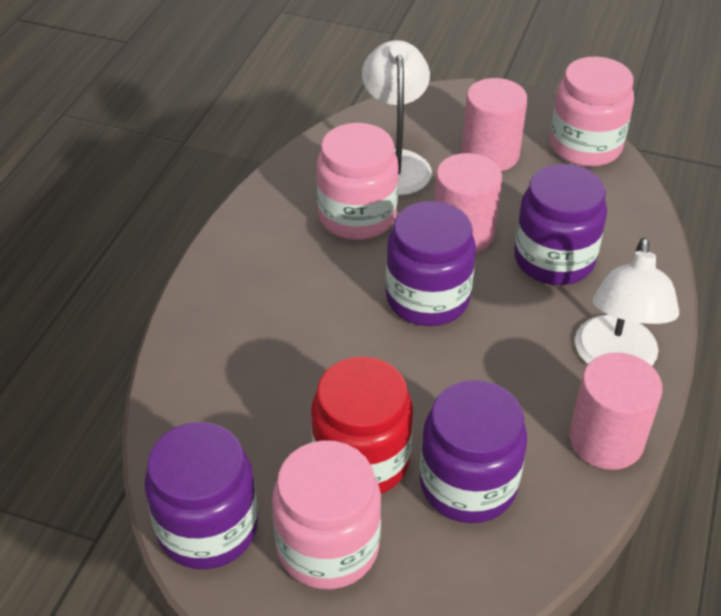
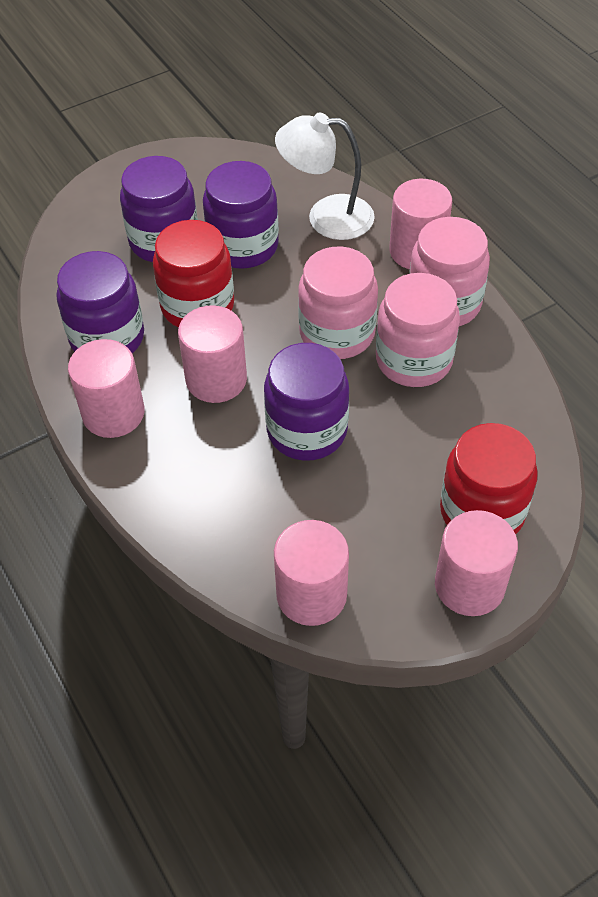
pink cylinder: [434,153,502,252] [462,78,528,171] [569,352,663,470] = 3 -> [68,339,145,438] [178,305,247,403] [274,520,349,626] [389,179,452,269] [435,510,518,616] = 5
red jar: [311,356,413,494] = 1 -> [153,220,234,328] [440,423,538,534] = 2
white lamp: [362,40,432,196] [575,238,679,366] = 2 -> [275,113,375,240] = 1

